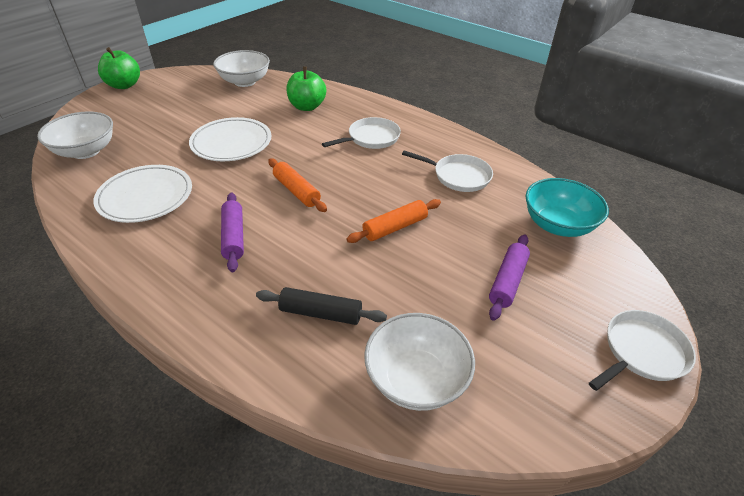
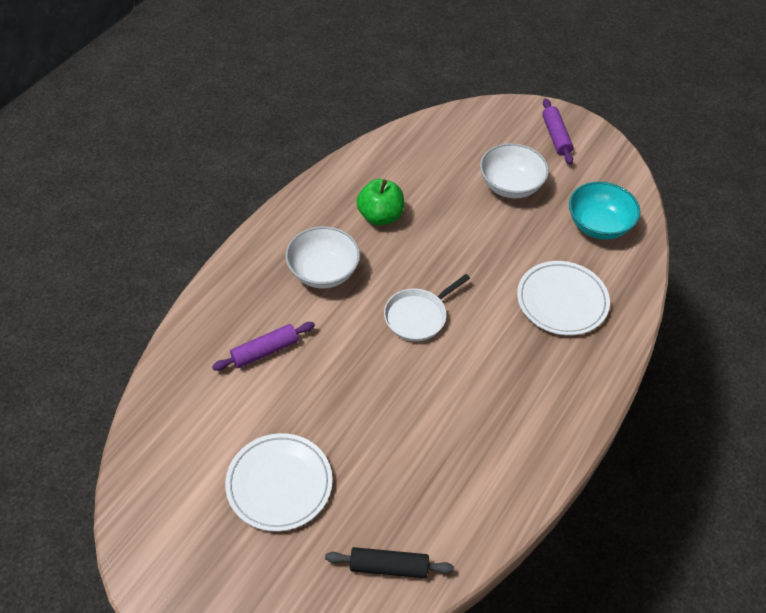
green apple: [98,47,140,89] [286,67,326,111] = 2 -> [356,179,404,226] = 1
orange rolling pin: [268,158,327,212] [346,199,441,243] = 2 -> none = 0
white bowl: [37,111,113,159] [213,50,270,87] [364,313,475,411] = 3 -> [285,226,360,288] [480,143,549,198] = 2
white pan: [322,117,401,149] [402,150,493,192] [589,310,696,391] = 3 -> [384,274,470,341] = 1

